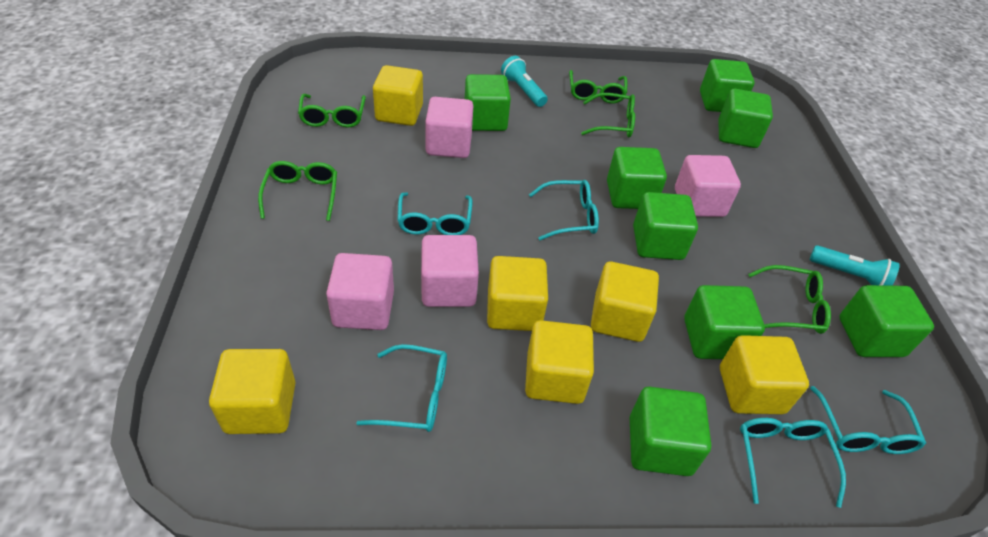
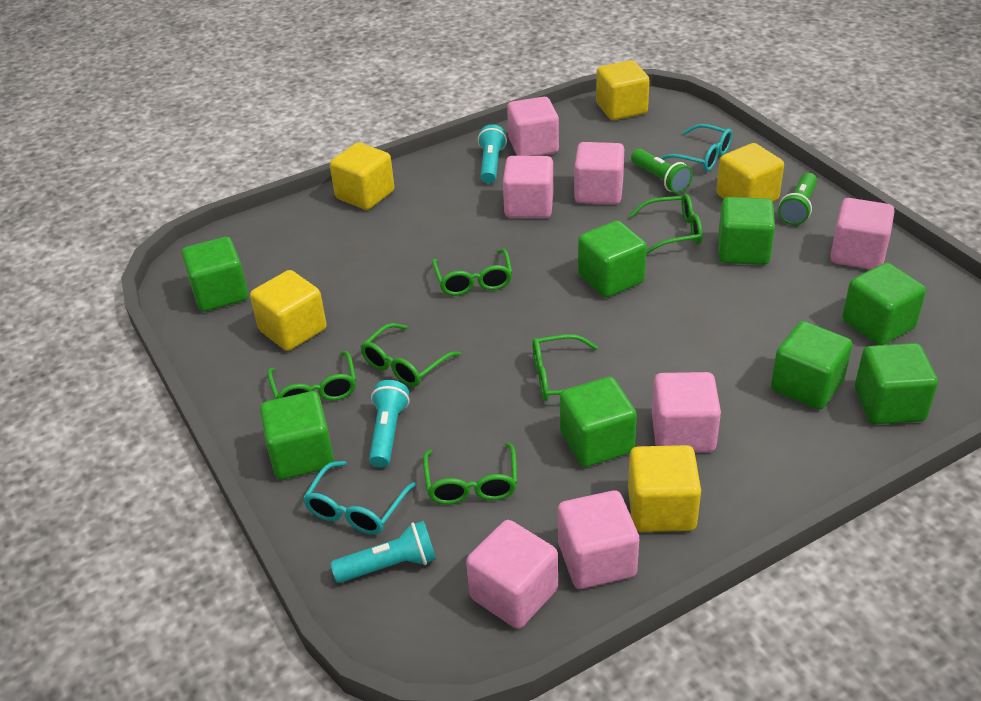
green flashlight: none = 0 -> [631,149,693,194] [778,173,817,225] = 2
green glasses: [258,161,337,221] [298,94,366,127] [569,70,627,103] [581,93,635,137] [748,265,831,334] = 5 -> [267,351,356,401] [360,323,461,387] [423,442,517,504] [432,249,512,296] [532,334,598,401] [629,194,702,254] = 6
pink cube: [326,253,394,330] [421,235,479,307] [425,97,473,158] [675,155,741,217] = 4 -> [466,520,558,629] [503,156,553,218] [507,97,559,156] [558,490,639,589] [574,142,624,205] [652,372,721,452] [830,198,895,270] = 7
turquoise flashlight: [501,56,548,107] [810,245,900,286] = 2 -> [331,521,436,583] [369,380,409,468] [478,124,507,184] = 3
turquoise glasses: [356,344,447,432] [397,192,472,235] [529,180,599,240] [740,418,846,508] [810,386,926,454] = 5 -> [303,461,416,535] [660,124,733,171] = 2
yellow cube: [209,349,296,434] [373,65,423,126] [487,256,548,331] [525,320,594,404] [591,262,659,342] [720,335,809,415] = 6 -> [250,270,327,351] [330,142,394,210] [596,60,650,120] [628,445,701,532] [716,143,784,202] = 5

